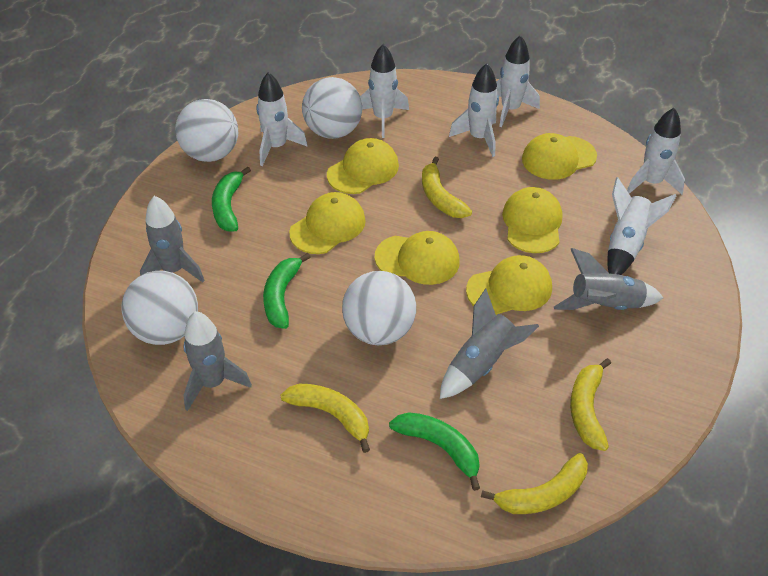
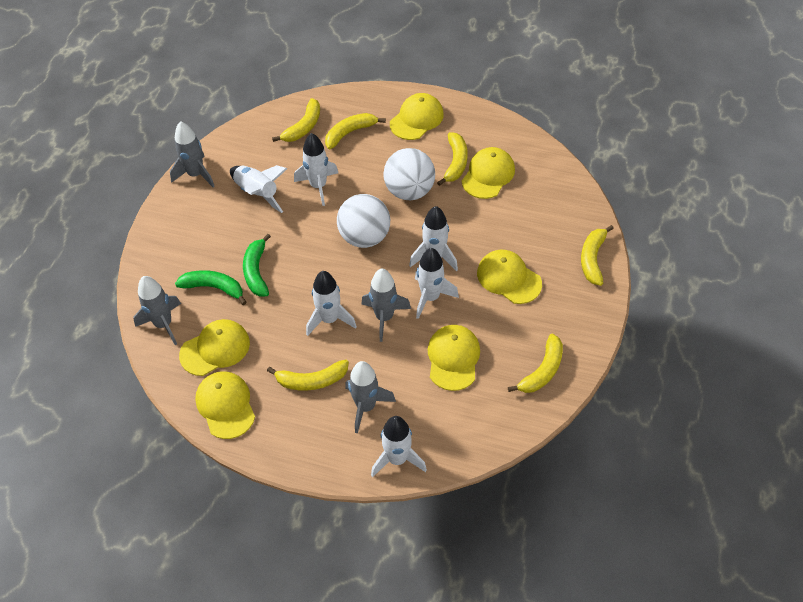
green banana: [212,167,251,232] [263,253,311,329] [389,412,480,491] = 3 -> [175,270,247,305] [243,234,271,297] = 2
white ball: [121,271,198,345] [175,99,238,162] [302,77,362,139] [342,271,416,345] = 4 -> [337,194,390,248] [383,148,435,200] = 2
yellow banana: [281,384,370,453] [422,157,472,218] [481,453,588,514] [570,358,611,451] = 4 -> [267,360,349,391] [272,98,320,142] [325,113,386,149] [437,132,468,186] [508,334,563,393] [581,225,614,286] = 6

